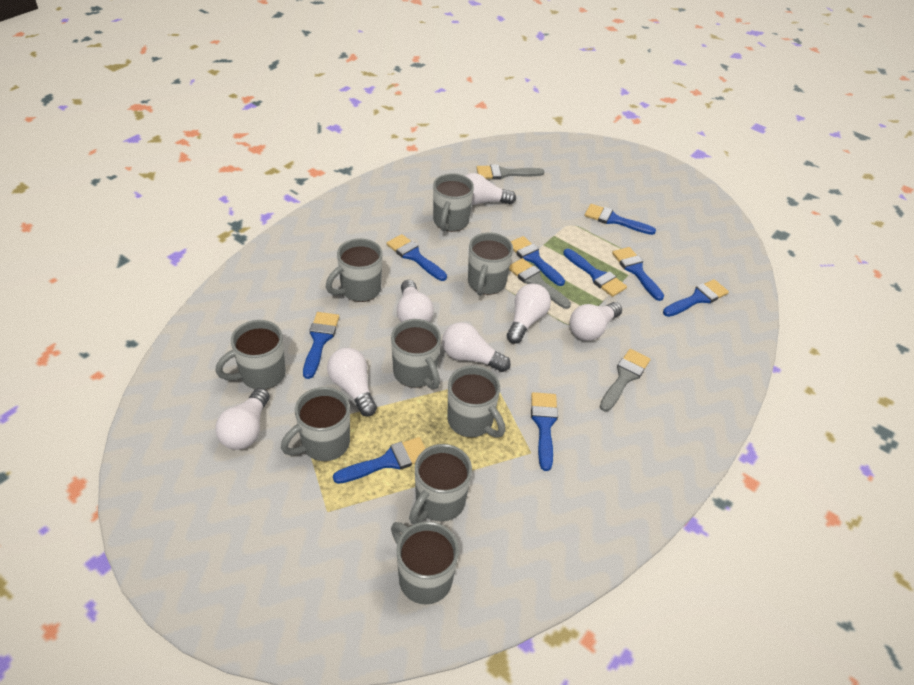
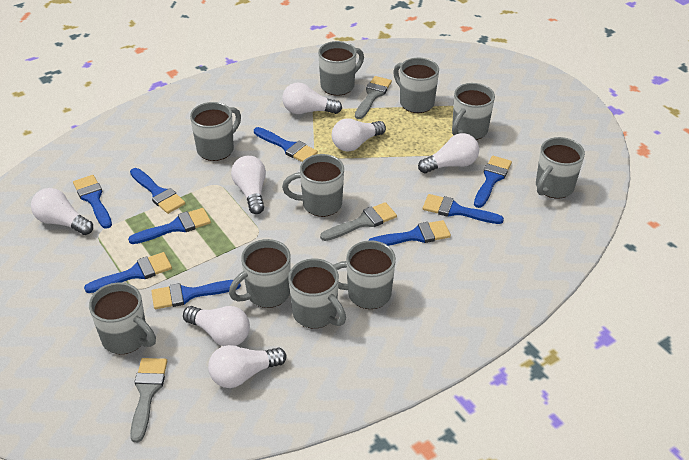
grey mug: [215,320,286,390] [281,387,350,461] [326,238,383,302] [391,319,441,389] [391,521,459,605] [409,444,472,524] [433,173,474,232] [448,366,505,438] [468,232,513,296] = 9 -> [89,283,156,354] [190,102,241,161] [229,239,291,308] [282,154,344,217] [288,258,346,329] [318,41,364,96] [334,240,396,309] [393,57,439,113] [452,83,495,140] [536,137,585,199] = 10

